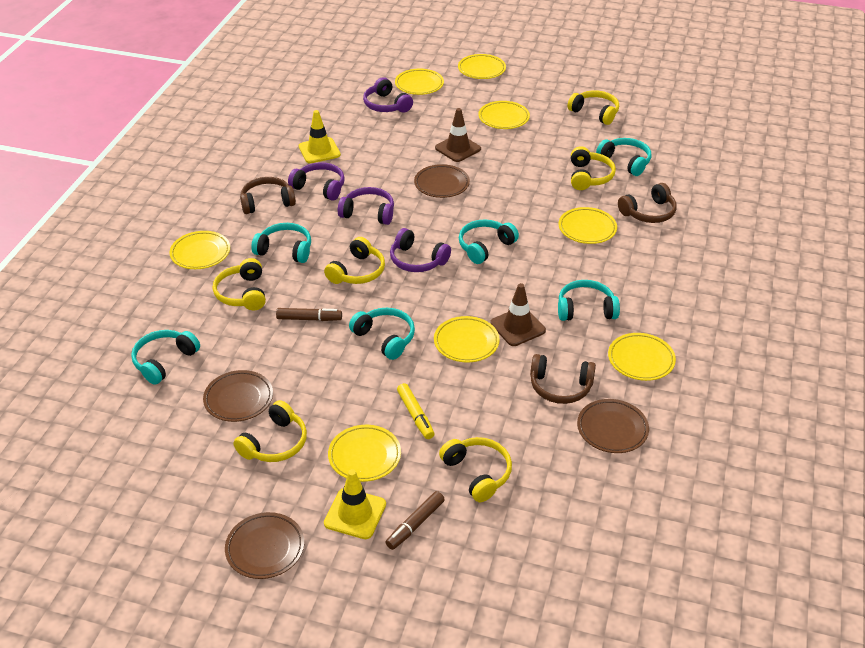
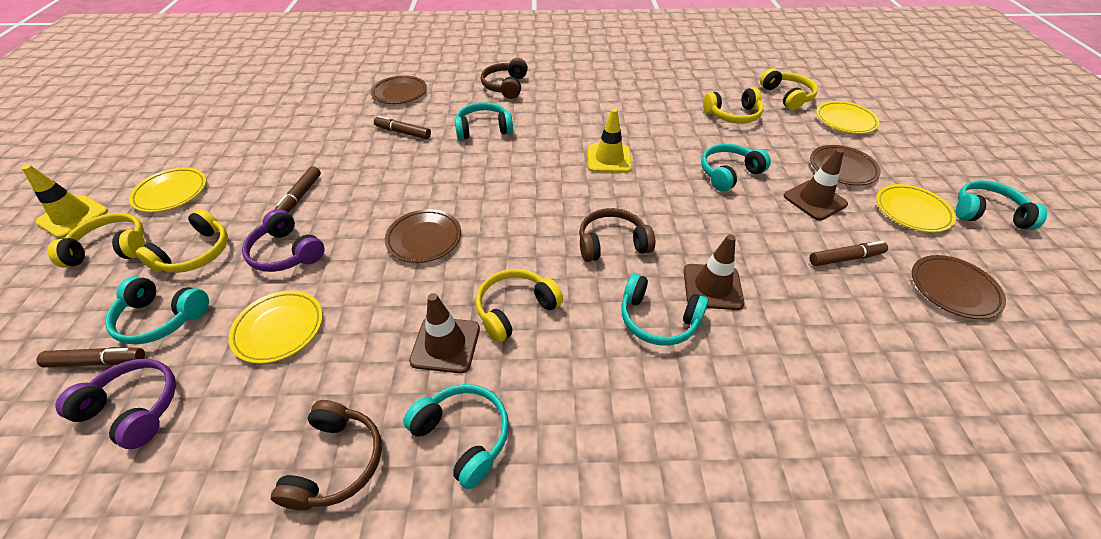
brown marker: [276,308,342,321] [385,491,445,550] = 2 -> [36,347,145,367] [274,166,321,213] [374,116,431,139] [810,241,888,266] = 4
brown traffic cone: [435,108,481,162] [490,283,546,346] = 2 -> [409,293,480,373] [684,234,745,310] [784,148,848,220] = 3
purple headphones: [288,162,345,201] [338,187,394,225] [363,77,413,113] [390,228,451,272] = 4 -> [55,359,176,449] [242,209,325,272] = 2
yellow headphones: [213,258,266,310] [233,400,307,462] [324,237,385,284] [439,437,512,502] [567,90,619,125] [571,146,616,190] = 6 -> [48,213,145,268] [136,209,228,273] [476,269,563,343] [703,88,764,124] [760,68,818,110] = 5
yellow marker: [397,383,435,439] = 1 -> none = 0
yellow plate: [169,231,230,269] [328,425,401,482] [395,69,444,95] [434,316,500,363] [458,54,506,79] [478,101,530,129] [558,207,617,244] [608,333,676,381] = 8 -> [129,167,206,212] [228,290,323,364] [816,101,880,134] [876,184,956,232] = 4

